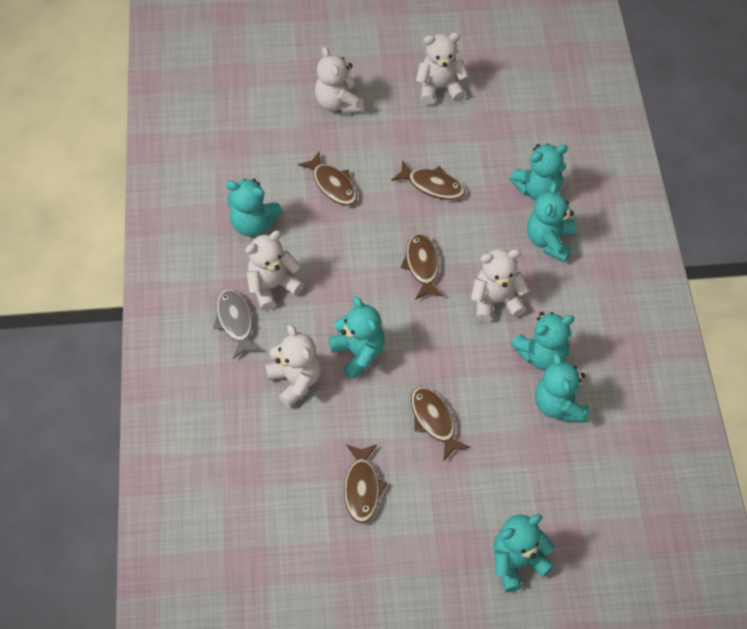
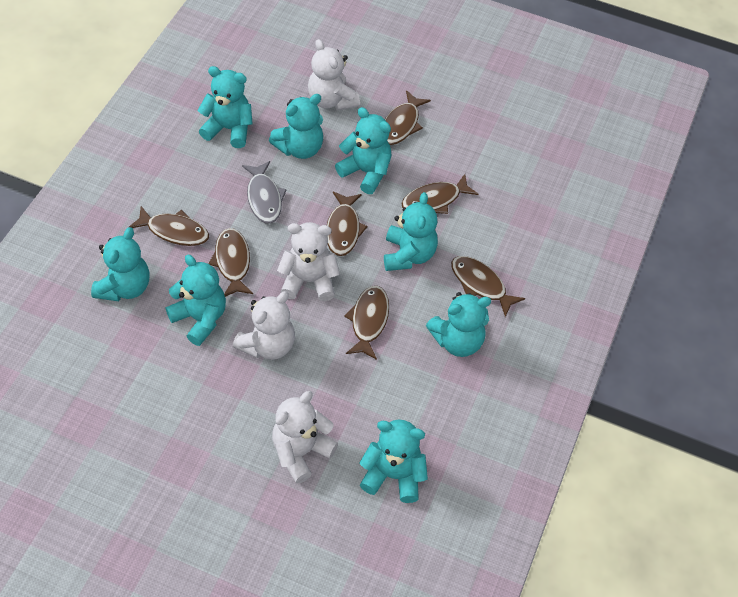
brown fish: [298,152,357,206] [344,444,388,523] [391,160,465,200] [401,233,444,300] [411,386,470,460] = 5 -> [128,206,209,246] [209,228,253,297] [327,192,368,256] [344,286,389,360] [385,90,431,145] [401,174,478,214] [451,256,525,317] = 7
turquoise teddy bear: [226,179,282,237] [329,296,385,380] [494,514,555,592] [509,144,568,200] [511,312,574,371] [527,182,576,262] [535,353,589,422] = 7 -> [91,227,149,301] [165,255,226,346] [197,66,253,148] [269,94,323,159] [335,107,391,194] [360,420,428,503] [384,192,438,271] [426,292,491,357] = 8
white teddy bear: [246,230,304,311] [265,324,321,408] [315,47,364,114] [416,32,468,105] [471,249,529,322] = 5 -> [233,291,295,360] [272,391,338,484] [277,222,340,301] [308,39,360,111] = 4

